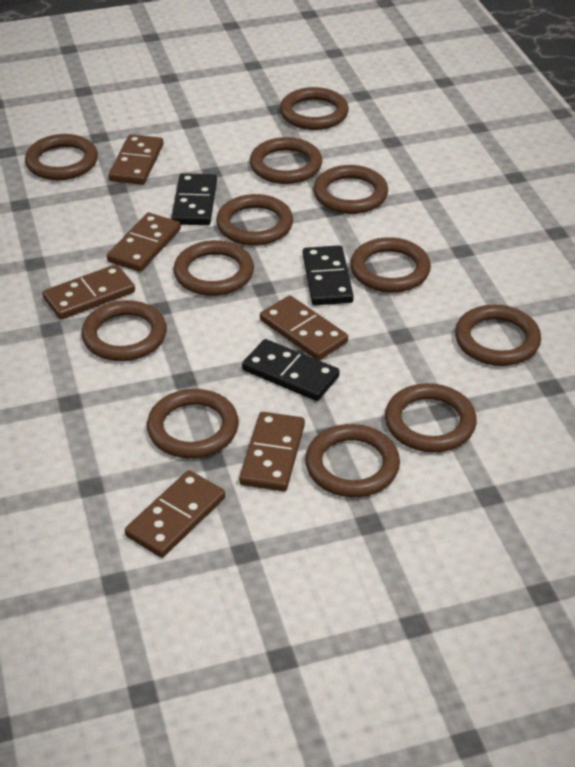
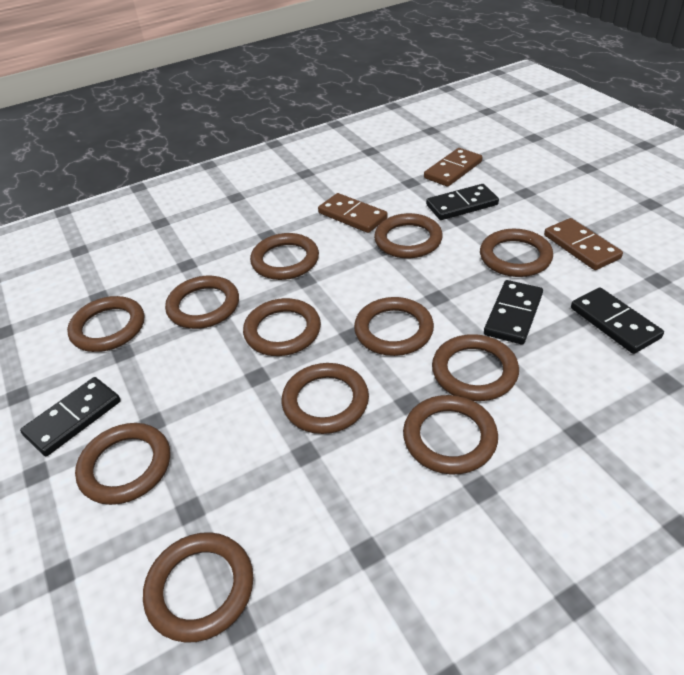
black domino: [171,173,217,225] [242,339,340,401] [303,245,354,305] = 3 -> [20,377,121,456] [426,184,499,220] [484,280,543,345] [571,287,664,354] = 4
brown domino: [43,264,135,320] [107,213,181,272] [108,134,163,185] [125,470,225,558] [239,412,305,491] [260,295,348,360] = 6 -> [318,193,388,233] [424,148,482,187] [544,218,623,270] = 3

